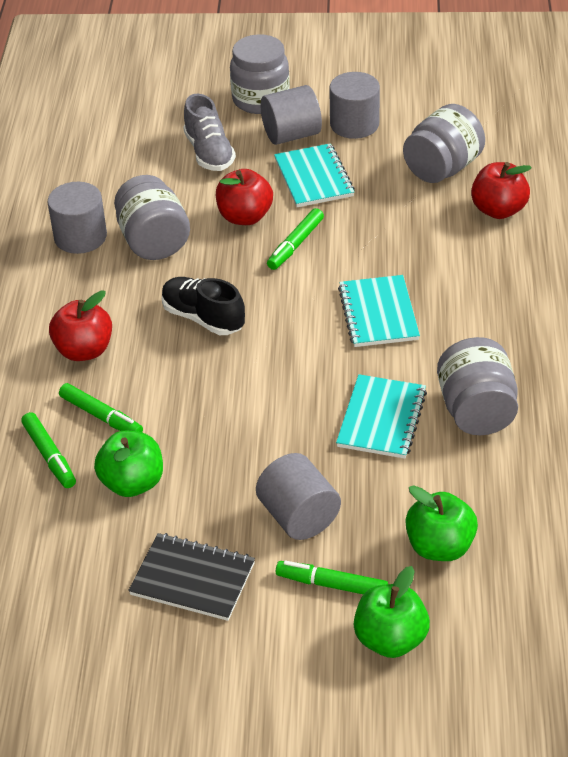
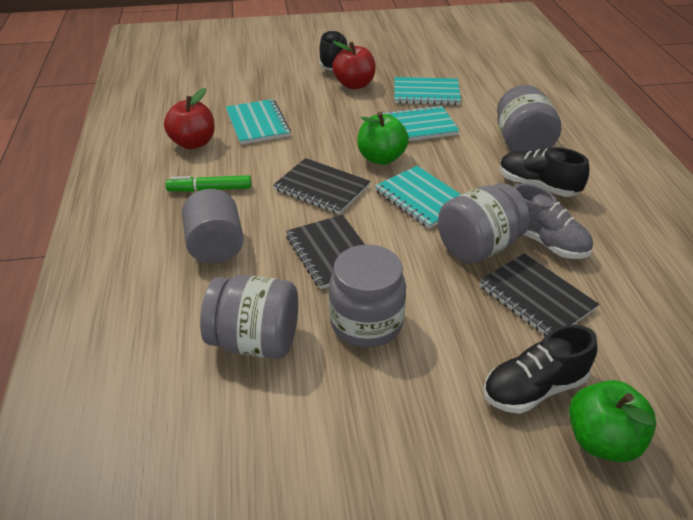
black notebook: [128,533,255,621] = 1 -> [273,158,370,215] [286,215,365,289] [479,253,599,337] = 3
black shoe: [162,277,245,335] = 1 -> [319,30,349,70] [483,325,597,414] [499,147,589,197] = 3
green apple: [94,431,163,497] [354,566,430,658] [405,485,478,561] = 3 -> [357,112,409,165] [569,380,656,462] = 2
green marker: [21,412,76,488] [59,383,143,432] [267,208,324,270] [276,561,388,595] = 4 -> [165,175,251,192] = 1
grey cylinder: [47,182,107,254] [256,453,341,540] [261,85,322,145] [329,72,380,139] = 4 -> [182,189,244,264] = 1
red apple: [49,290,112,361] [216,169,273,225] [471,162,532,219] = 3 -> [164,88,215,149] [332,41,376,89] = 2
turquoise notebook: [274,143,355,207] [336,374,427,459] [338,275,420,347] = 3 -> [226,99,291,145] [375,166,461,229] [382,105,459,141] [394,77,461,105] = 4

